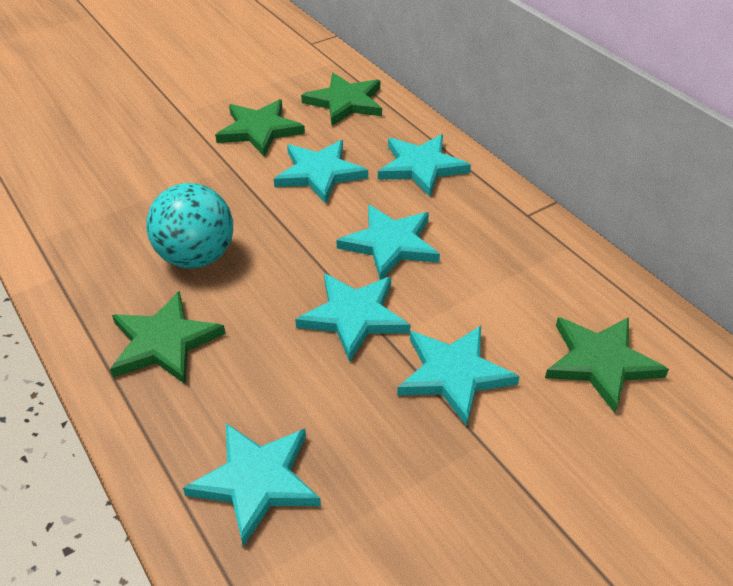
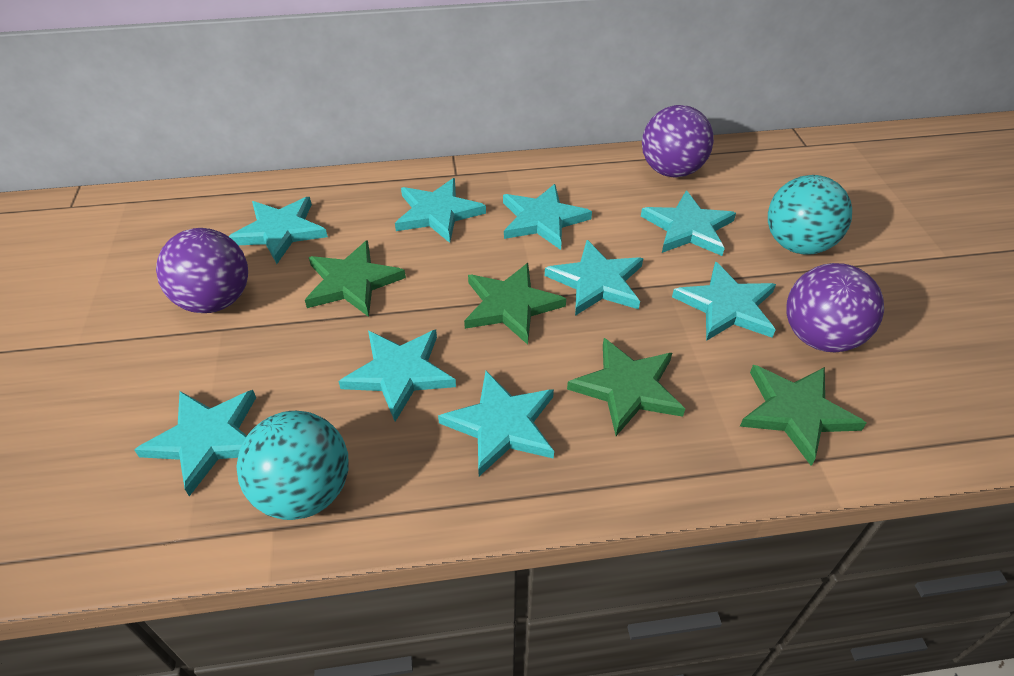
purple ball: none = 0 -> [156,228,248,313] [642,105,714,178] [786,263,884,352] = 3
turquoise ball: [146,183,233,268] = 1 -> [236,411,349,520] [768,175,852,255] = 2
turquoise star: [183,423,321,547] [274,140,368,204] [295,274,410,362] [336,205,440,280] [378,134,471,197] [397,326,520,426] = 6 -> [134,390,256,496] [229,197,328,264] [338,330,456,422] [395,178,486,243] [438,371,554,476] [503,184,592,250] [545,240,643,316] [641,190,736,256] [672,262,776,341] = 9

